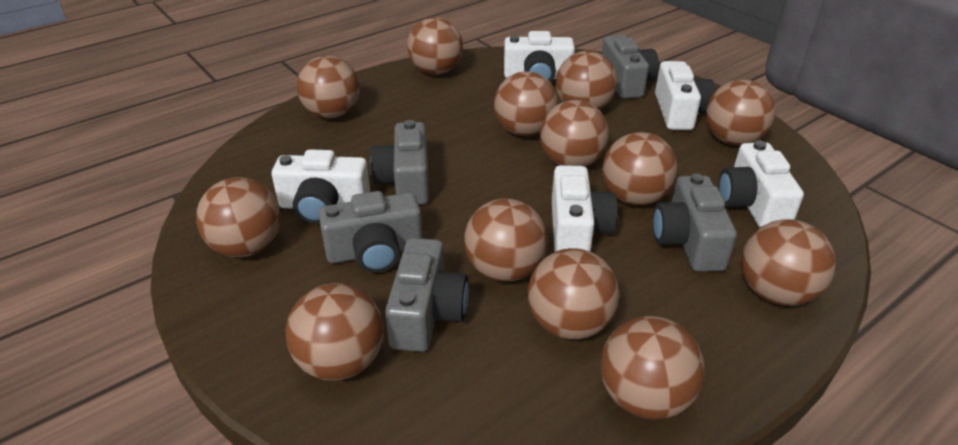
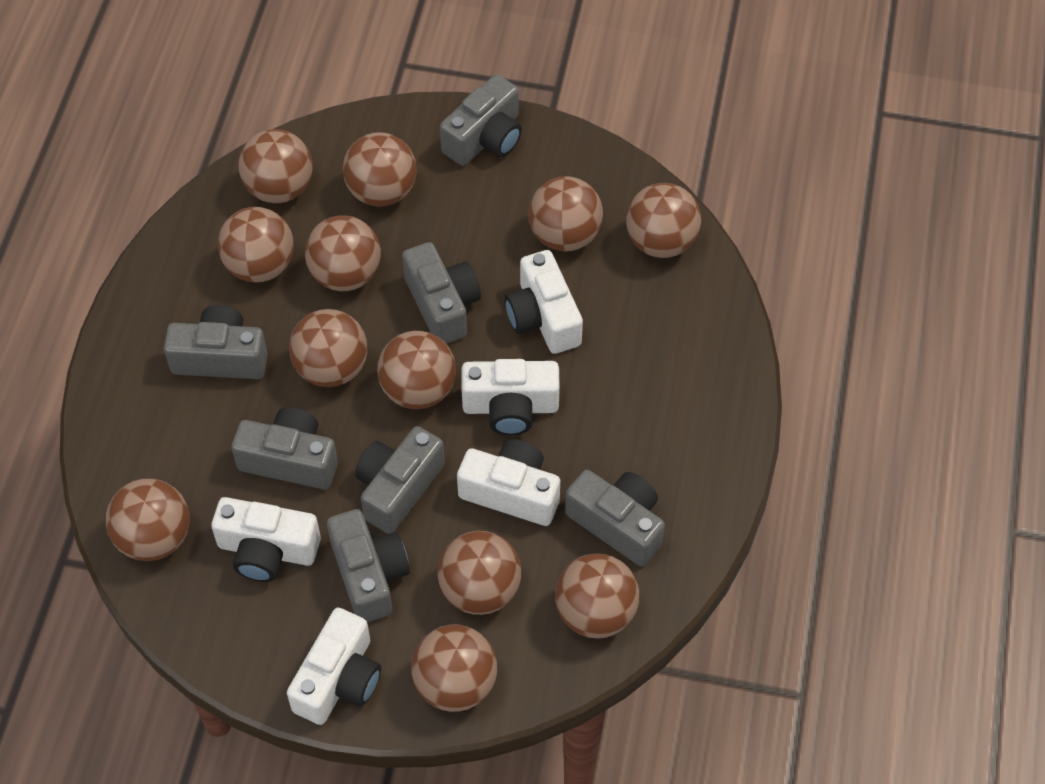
brown ball: [196,177,281,257] [285,283,384,381] [297,56,359,118] [407,17,463,75] [464,198,547,282] [494,71,558,136] [528,248,619,340] [540,100,609,167] [556,51,617,110] [600,316,705,419] [603,132,678,205] [706,80,776,146] [741,219,836,306] = 13 -> [106,478,190,561] [218,207,294,283] [238,129,313,203] [289,309,368,387] [305,215,381,291] [343,132,417,207] [377,331,456,409] [411,625,497,712] [438,531,521,615] [528,176,603,252] [555,553,639,639] [626,183,701,258] = 12
grey camera: [319,191,423,273] [370,120,429,205] [385,238,469,352] [602,35,659,99] [653,174,737,272] = 5 -> [164,305,268,379] [232,407,338,489] [327,509,410,622] [355,426,445,534] [402,242,481,344] [440,74,522,166] [565,470,665,566] = 7

